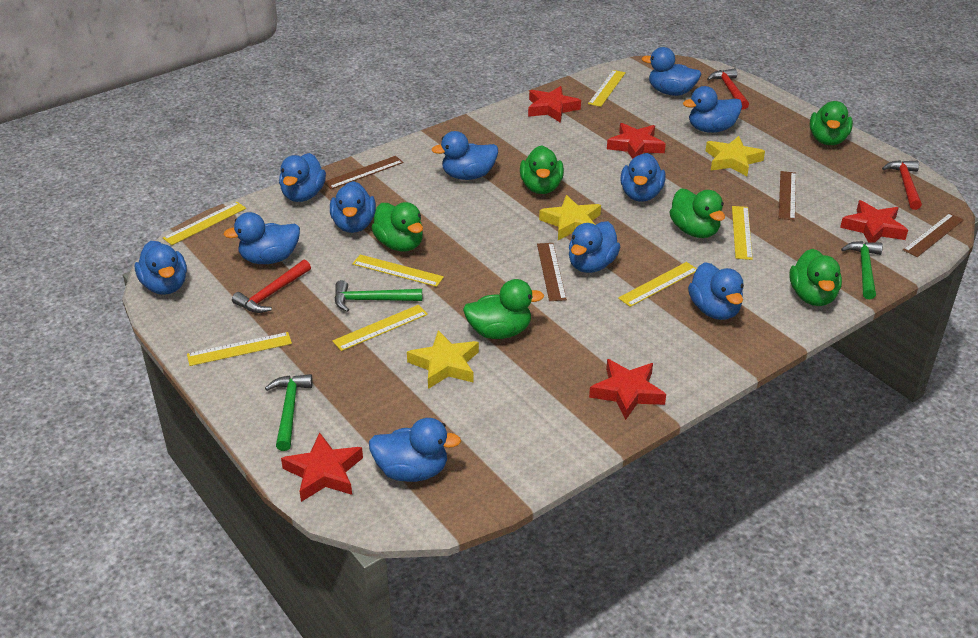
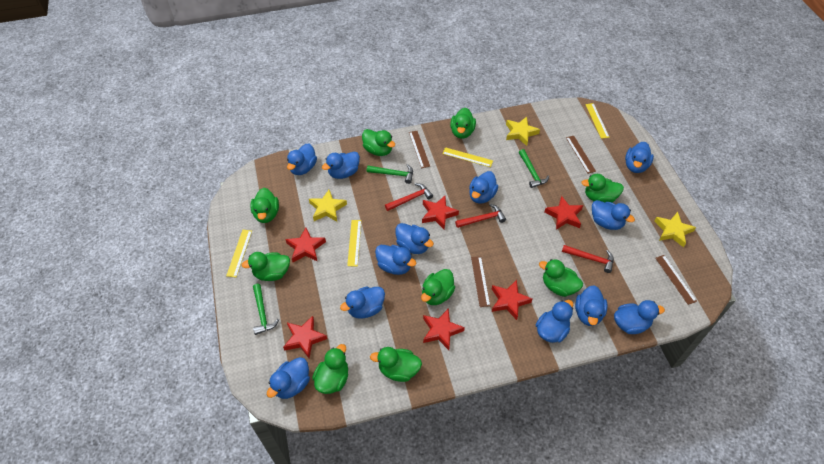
blue duck: [135,241,187,295] [223,212,300,264] [279,153,326,202] [330,181,376,233] [369,418,461,482] [432,131,498,180] [569,221,620,273] [620,153,666,201] [641,47,701,96] [683,86,742,133] [688,262,744,320] = 11 -> [267,357,310,399] [287,144,317,175] [322,151,360,179] [340,286,385,319] [375,245,416,275] [396,223,434,254] [469,171,498,204] [536,300,573,343] [575,285,607,326] [592,200,635,230] [614,300,665,334] [625,142,654,173] = 12
green duck: [371,202,423,251] [463,279,544,339] [520,145,564,194] [670,188,725,238] [789,249,842,306] [810,101,853,145] = 6 -> [241,252,290,281] [250,188,279,223] [312,344,348,394] [362,129,395,156] [370,347,422,382] [421,269,455,305] [450,108,476,139] [539,259,583,297] [581,174,624,203] = 9
red star: [281,432,363,502] [528,86,581,123] [589,359,666,420] [607,123,666,159] [840,200,908,243] = 5 -> [283,316,327,358] [285,228,326,262] [422,196,459,229] [423,309,465,350] [492,280,532,320] [545,196,583,230] = 6
yellow ruler: [163,202,246,245] [187,332,292,366] [332,305,428,351] [352,255,444,287] [588,70,626,107] [618,262,697,307] [732,206,753,260] = 7 -> [226,230,252,277] [347,220,361,266] [442,147,493,167] [585,103,610,139] = 4

